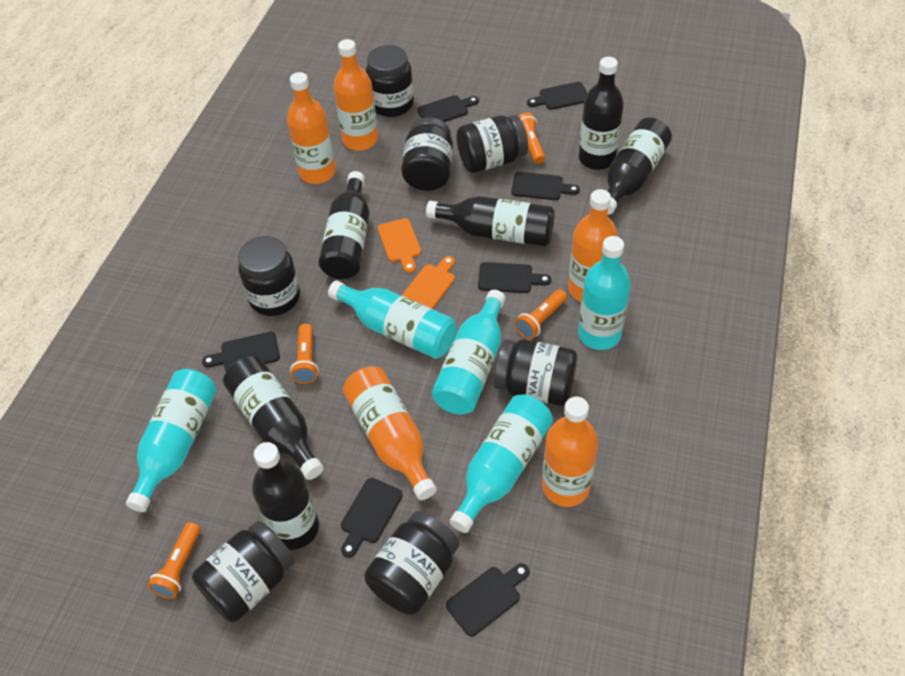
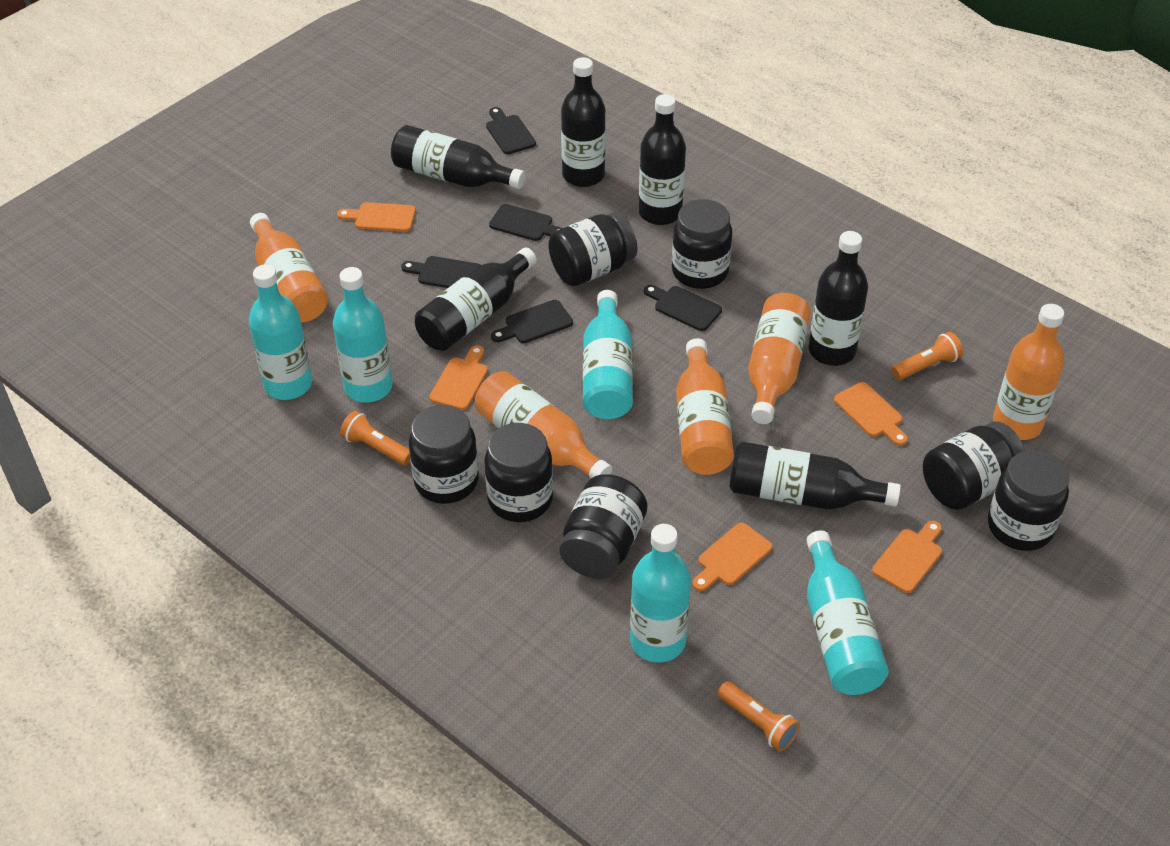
black cutting board: [202,332,280,371] [341,478,403,558] [417,95,479,122] [446,563,529,636] [478,262,551,293] [511,172,580,200] [527,82,588,110] = 7 -> [401,256,481,288] [486,107,536,154] [489,204,562,241] [491,300,573,343] [644,285,722,331] = 5
orange cutting board: [378,218,421,273] [402,256,455,309] = 2 -> [337,202,416,232] [429,345,488,410] [692,523,773,591] [834,382,908,446] [872,521,942,593] = 5
orange flashlight: [148,522,201,599] [290,324,319,384] [515,289,567,340] [519,113,545,164] = 4 -> [340,411,410,465] [718,681,800,751] [892,332,963,380] = 3

